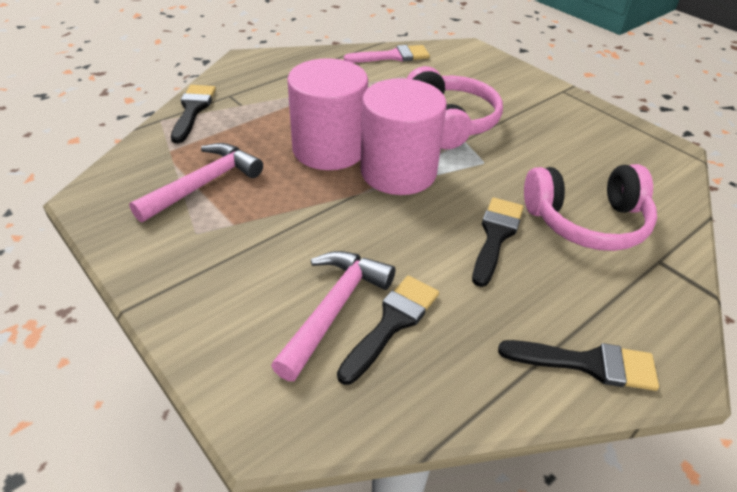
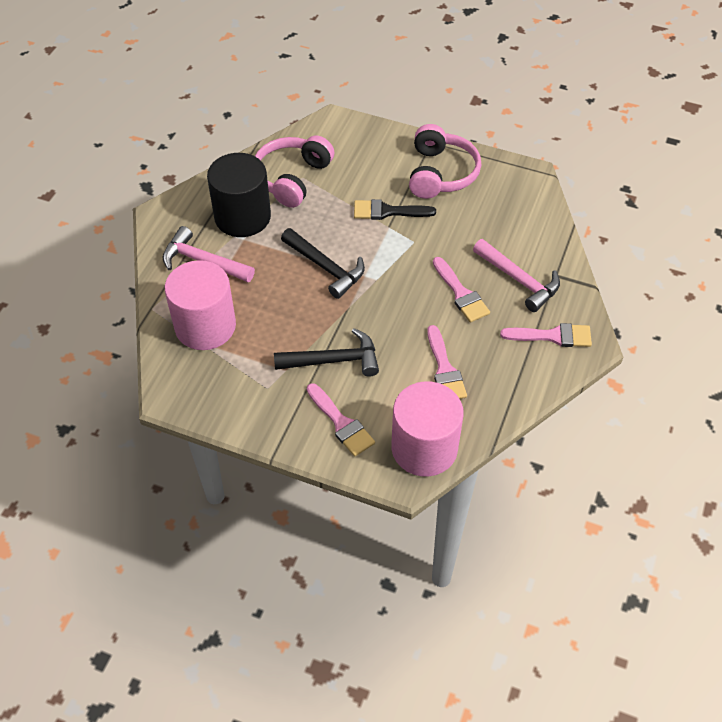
black brush: [171,85,216,143] [337,276,439,385] [472,197,524,287] [498,340,659,391] = 4 -> [354,199,436,220] = 1
black cylinder: none = 0 -> [207,153,271,237] = 1
black hammer: none = 0 -> [274,328,379,376] [281,228,365,299] = 2
pink brush: [344,45,430,63] = 1 -> [307,383,375,457] [427,325,467,399] [433,257,490,322] [500,323,592,347] = 4

